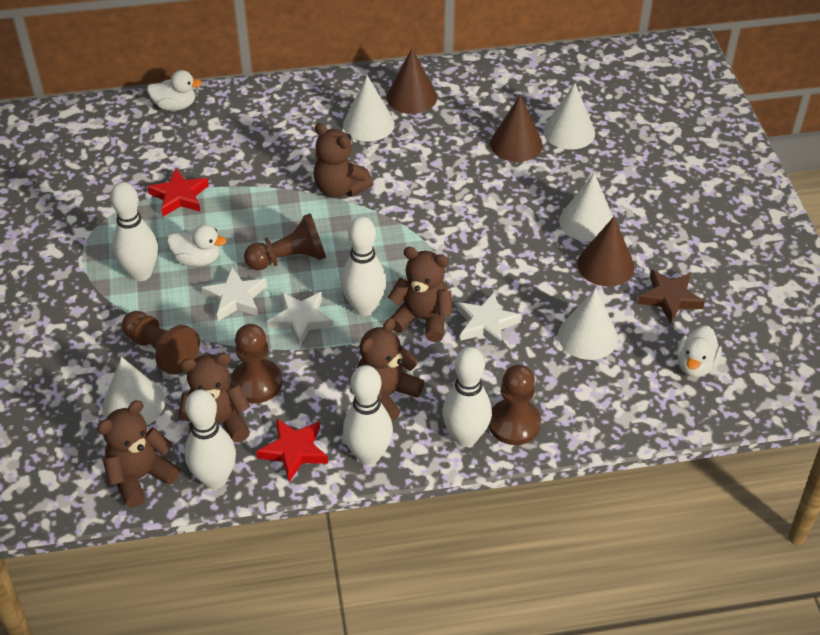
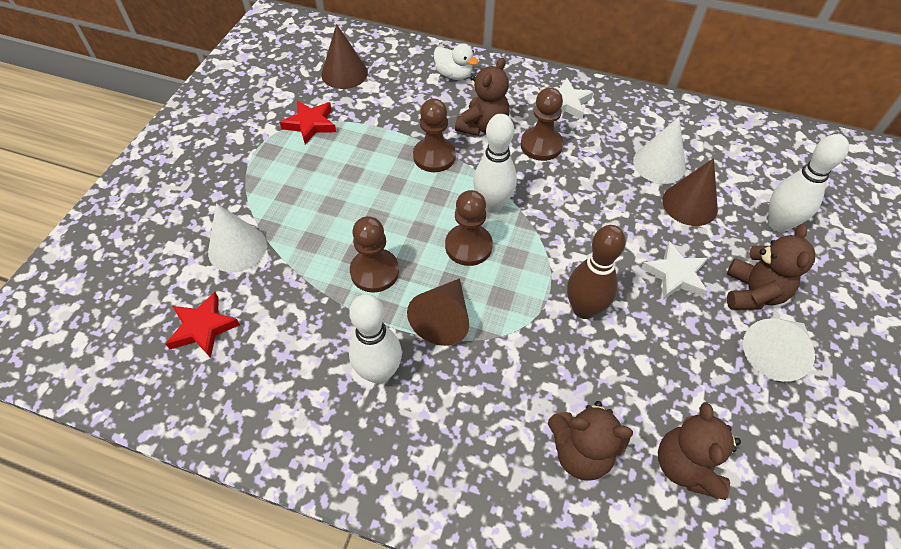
brown bowling pin: none = 0 -> [567,225,626,319] = 1
brown star: [638,269,705,324] = 1 -> none = 0
brown teddy bear: [97,400,180,508] [178,353,250,442] [313,123,373,198] [357,318,424,421] [387,247,453,342] = 5 -> [455,58,509,136] [548,401,633,481] [658,402,741,500] [727,224,815,309] = 4
white bowling pin: [110,182,158,281] [184,390,236,489] [341,216,387,316] [343,365,393,465] [442,347,492,447] = 5 -> [349,294,402,384] [473,114,517,213] [768,134,849,232] = 3
white cone: [102,357,165,425] [343,75,395,142] [543,83,595,150] [558,288,618,360] [559,173,613,242] = 5 -> [208,203,267,272] [633,117,686,184] [743,318,815,382] = 3
white duck: [147,70,202,111] [167,224,227,266] [677,326,722,377] = 3 -> [434,43,478,80] = 1
white star: [201,267,267,321] [267,292,334,346] [457,292,522,349] = 3 -> [540,78,594,119] [641,241,708,300] = 2

